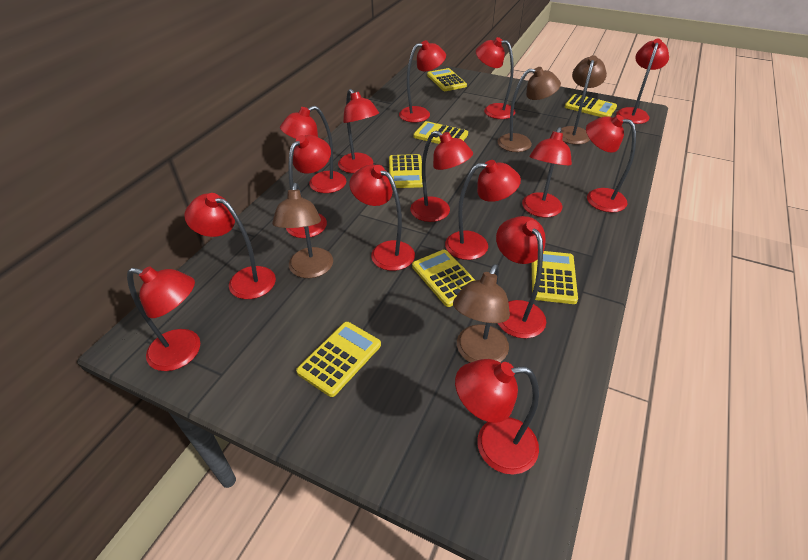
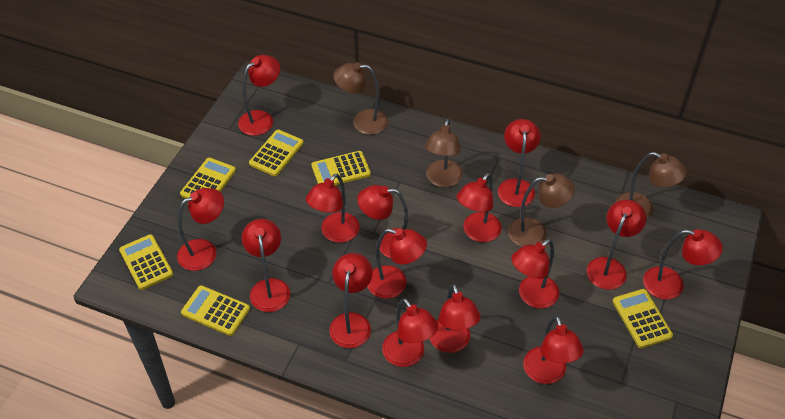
yellow calculator: [296,322,381,397] [389,154,423,188] [412,250,475,307] [414,121,468,144] [427,68,467,91] [532,251,578,304] [565,94,617,117] = 7 -> [119,234,173,290] [180,158,236,198] [181,285,250,336] [249,130,304,176] [311,151,371,185] [612,289,673,348] = 6

